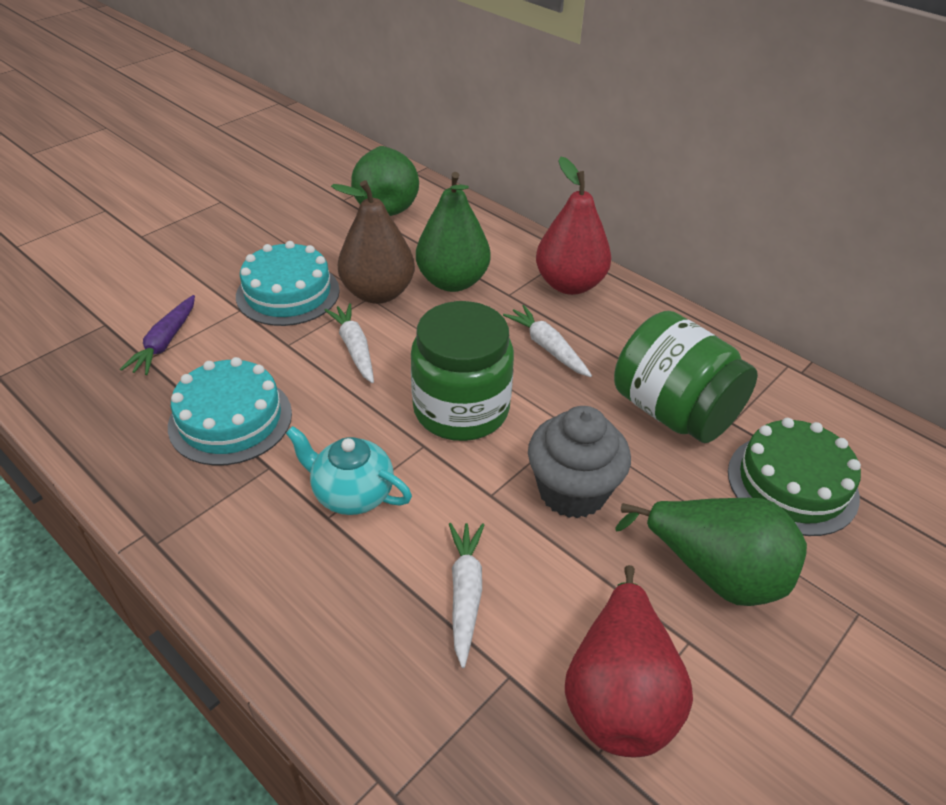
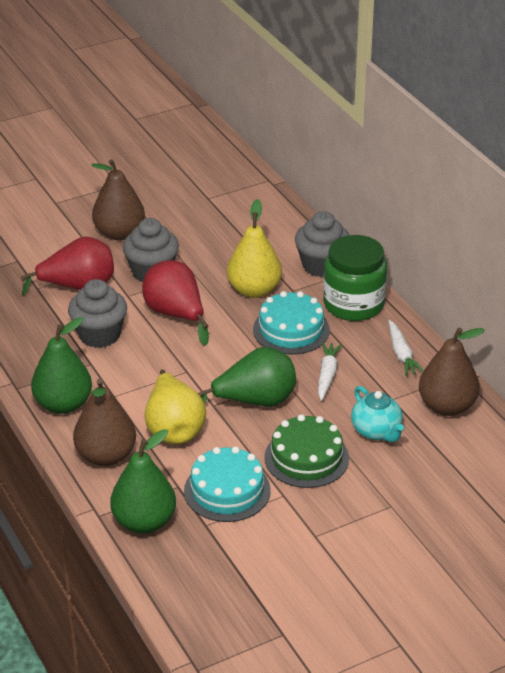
brown pear: [331,180,415,304] = 1 -> [73,379,136,466] [91,159,145,240] [419,327,485,416] = 3
green jar: [411,301,514,441] [614,311,758,443] = 2 -> [323,235,387,321] = 1
grey cupcake: [528,406,631,518] = 1 -> [68,279,127,348] [123,218,179,282] [295,211,349,277] = 3
purple carrot: [120,295,195,375] = 1 -> none = 0
white carrot: [325,303,374,383] [449,523,484,668] [503,305,592,377] = 3 -> [318,342,342,401] [388,320,424,376] = 2
yellow pear: none = 0 -> [145,369,206,444] [227,199,282,298] = 2

